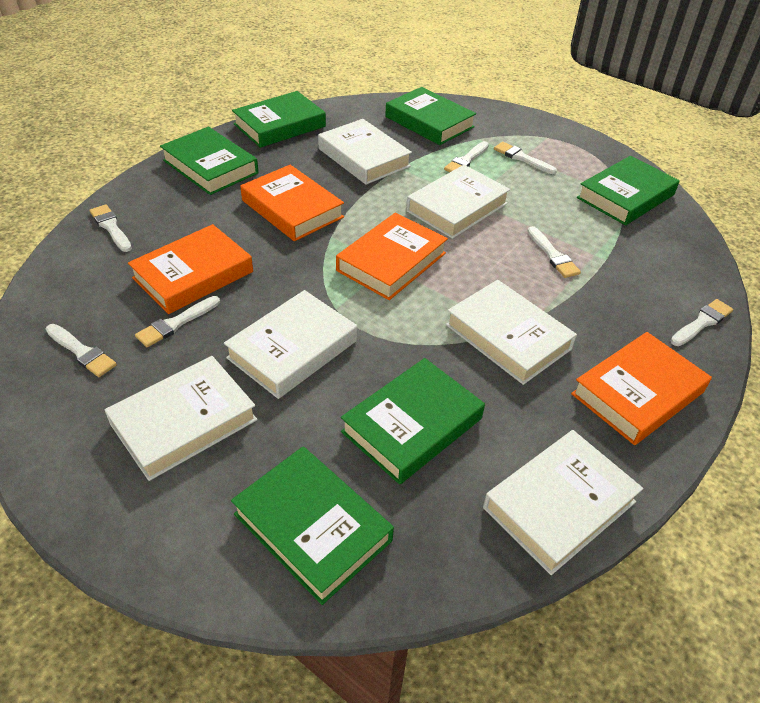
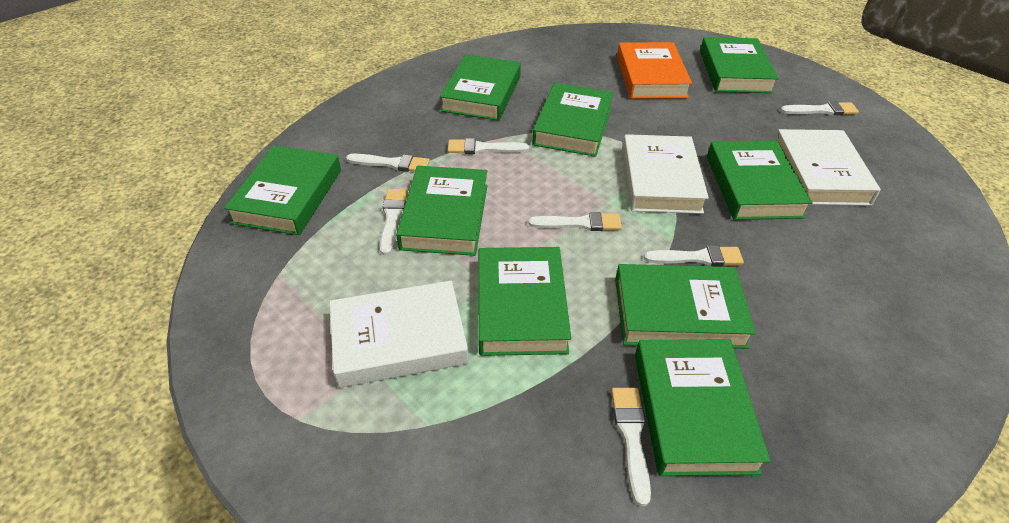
green book: [160,127,259,195] [231,447,394,605] [232,91,326,148] [341,358,485,485] [385,87,476,145] [577,156,680,225] = 6 -> [224,145,341,235] [396,166,488,256] [440,54,521,121] [478,247,571,356] [532,83,614,157] [615,264,756,349] [635,339,771,476] [700,37,779,93] [707,141,813,220] = 9
orange book: [128,224,253,314] [240,165,344,241] [336,213,448,300] [571,332,712,445] = 4 -> [617,42,692,99] = 1
white book: [104,356,257,481] [224,290,357,399] [318,119,412,185] [406,165,511,239] [446,280,577,385] [483,430,643,575] = 6 -> [330,281,469,388] [622,134,709,214] [777,129,881,206] = 3

